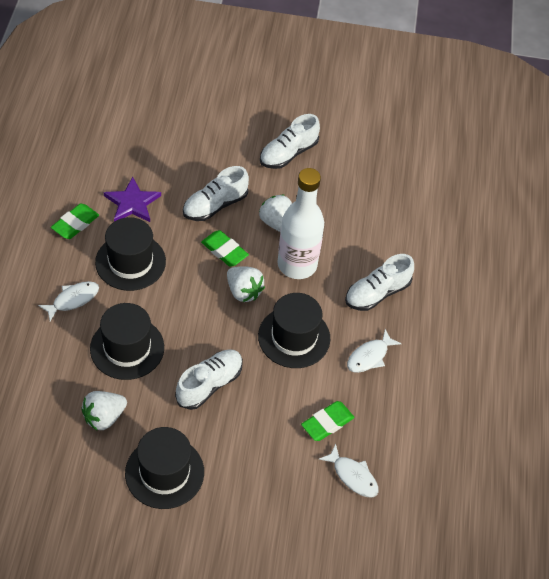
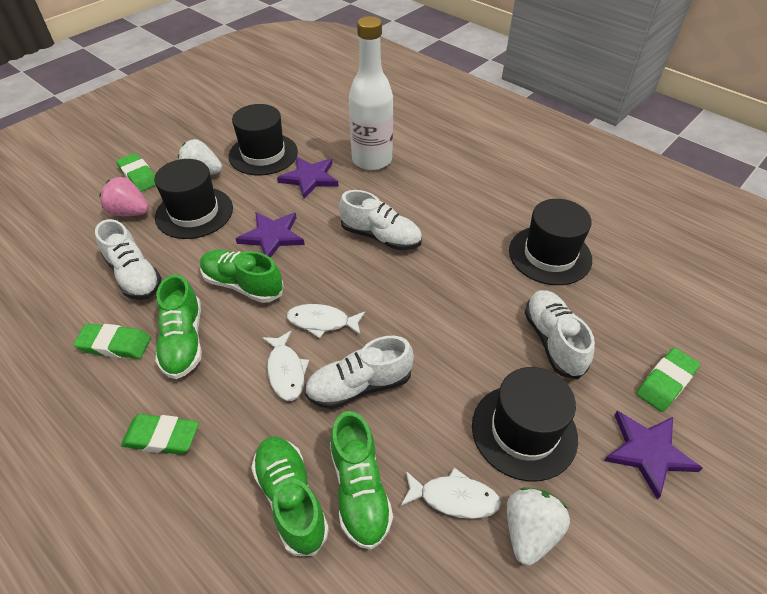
green eraser: [51,203,99,239] [201,230,249,267] [301,401,355,441] = 3 -> [74,324,151,359] [116,153,156,192] [121,414,199,455] [636,348,700,412] = 4
green shoe: none = 0 -> [155,275,202,379] [200,250,283,303] [251,437,329,556] [330,411,393,550] = 4
pink strawberry: none = 0 -> [99,177,149,216] = 1
purple star: [104,177,161,222] = 1 -> [236,212,305,258] [277,157,339,199] [604,411,703,499] = 3
white strawberry: [81,391,127,430] [227,266,265,302] [259,195,292,232] = 3 -> [177,139,222,175] [507,488,570,565] = 2

